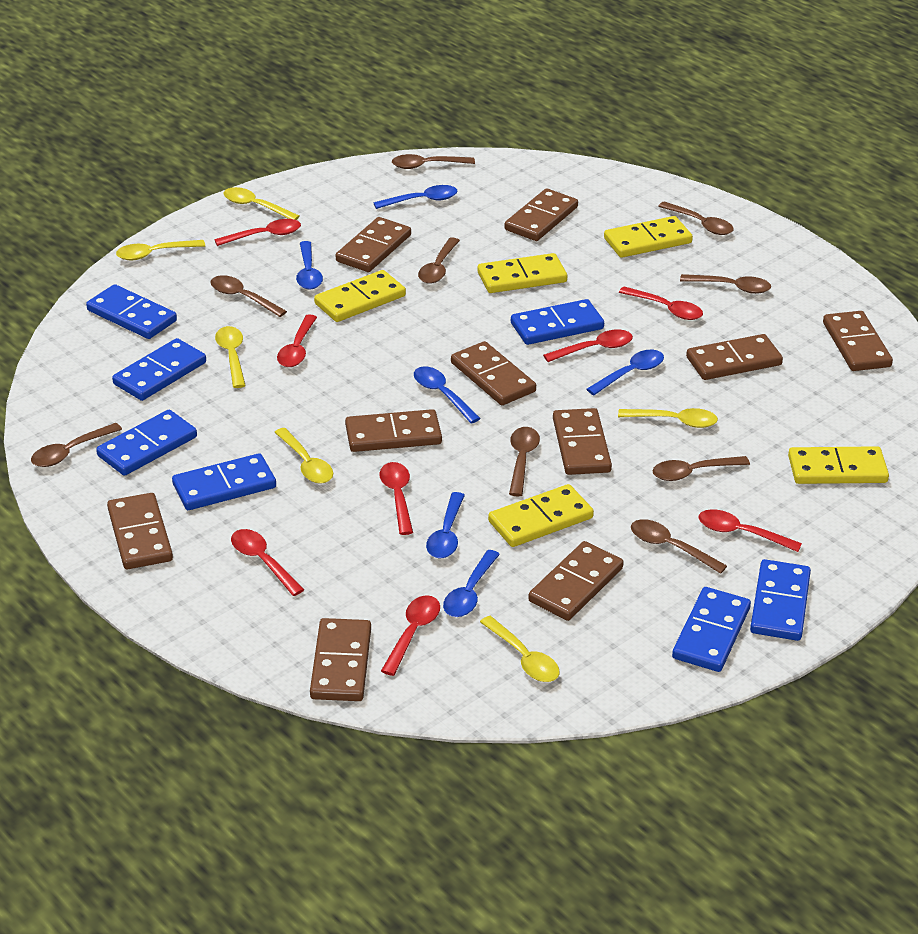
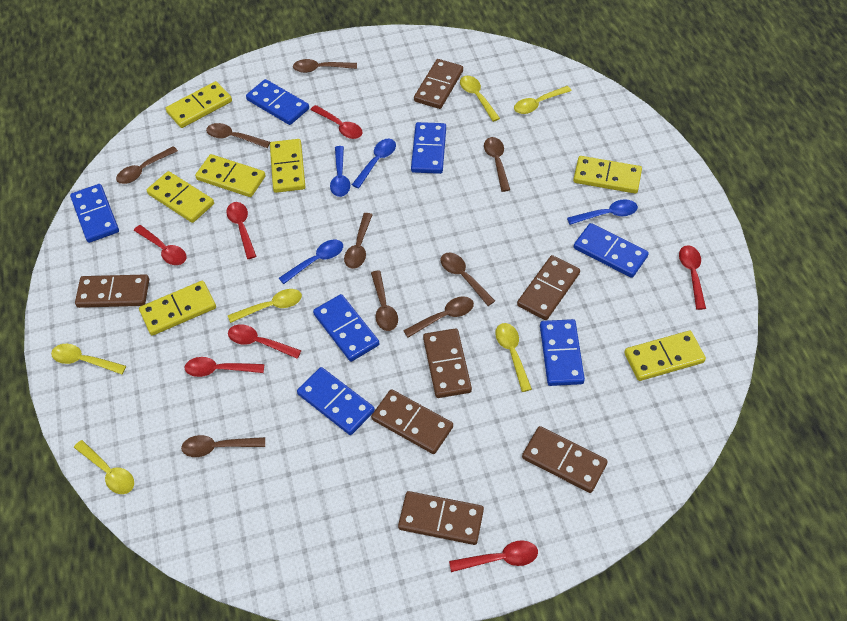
blue spoon: [296,241,323,290] [373,185,457,209] [414,367,481,423] [426,492,465,558] [443,550,500,617] [586,350,664,395] = 6 -> [279,240,343,284] [330,146,350,197] [352,139,396,189] [567,199,638,225] = 4
brown domino: [107,493,173,569] [310,618,371,701] [336,217,411,272] [345,409,442,452] [451,341,536,405] [504,188,578,241] [528,541,624,621] [553,408,612,475] [686,334,783,380] [823,311,893,371] = 10 -> [75,274,149,308] [371,389,453,454] [398,491,484,545] [414,59,463,109] [423,328,472,398] [517,255,580,320] [522,426,608,493] = 7
red spoon: [214,219,301,246] [231,529,304,596] [277,314,317,367] [380,462,413,535] [381,595,440,676] [543,330,633,362] [619,286,703,320] [698,509,802,552] = 8 -> [134,225,187,265] [185,357,264,377] [226,202,256,259] [228,324,302,359] [311,105,363,139] [449,540,538,572] [679,245,706,310] = 7
yellow domino: [314,270,406,322] [477,253,567,293] [488,484,594,547] [604,216,693,258] [788,446,889,484] = 5 -> [139,281,216,336] [147,171,214,223] [166,81,232,128] [195,154,266,197] [270,139,305,193] [573,156,642,194] [624,331,706,381] = 7

